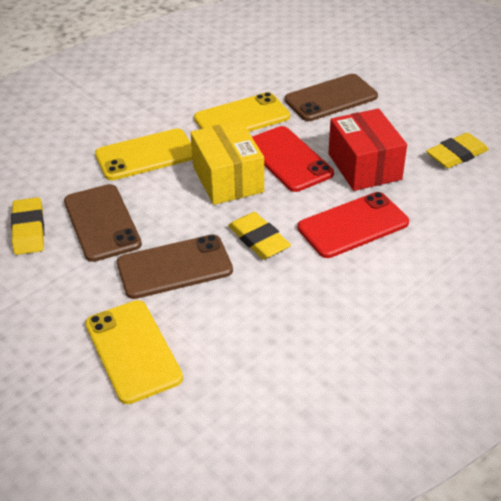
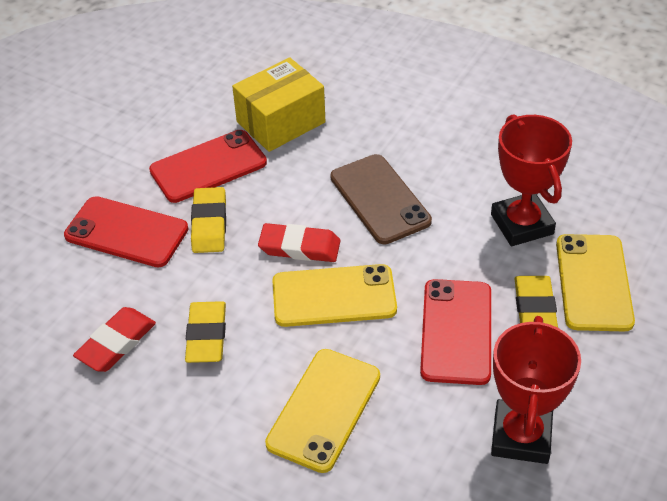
brown phone: [64,184,142,262] [117,235,233,299] [285,74,378,121] = 3 -> [330,154,432,244] = 1
red box: [328,109,407,191] = 1 -> none = 0
red eraser: none = 0 -> [73,307,156,372] [258,223,340,262] = 2
red phone: [252,126,334,192] [298,192,409,258] = 2 -> [64,196,188,268] [149,130,267,203] [420,279,491,385] = 3
red trophy: none = 0 -> [491,114,572,246] [491,316,581,464] = 2

